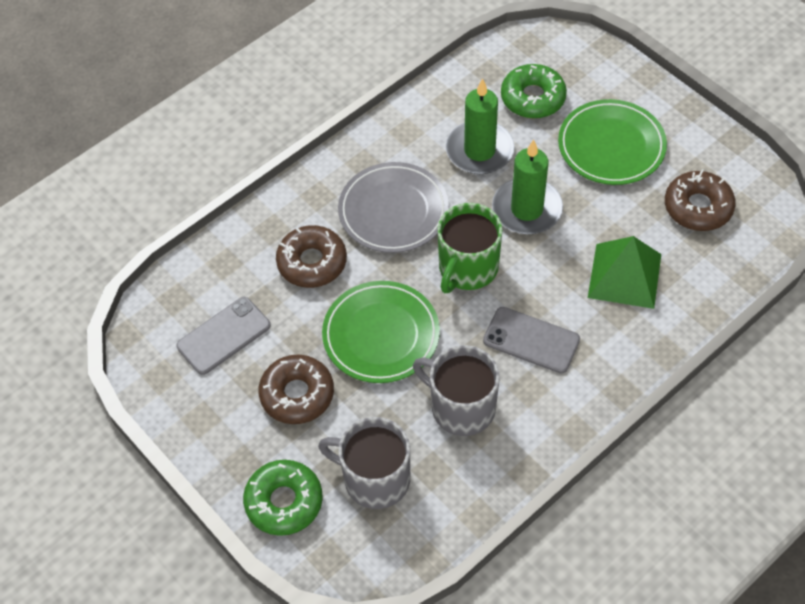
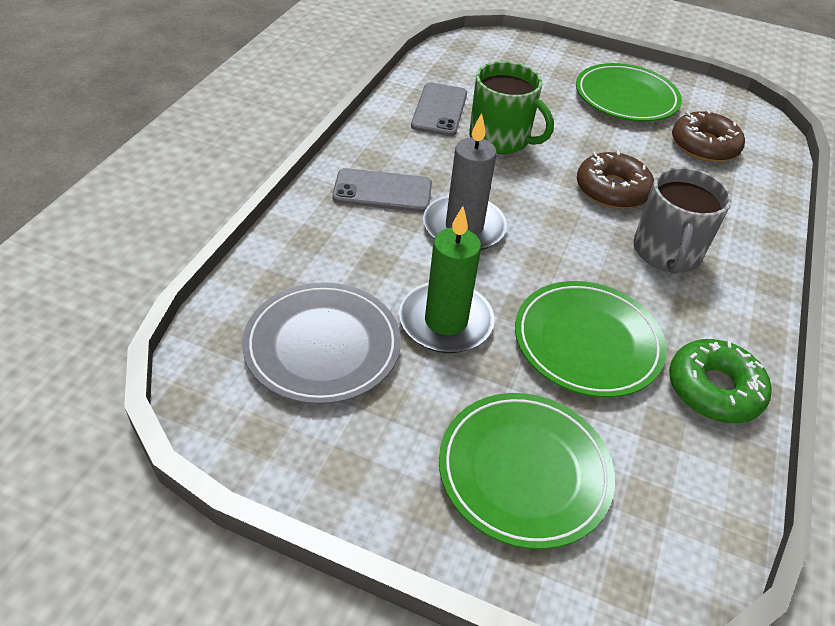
brown donut: [258,355,334,424] [276,225,347,288] [665,169,736,231] = 3 -> [577,150,654,209] [672,110,745,162] = 2
green candle: [446,78,514,174] [492,139,563,235] = 2 -> [399,206,495,353] = 1
green donut: [243,460,323,536] [501,64,567,118] = 2 -> [669,339,771,423] = 1
green plate: [322,281,440,383] [558,99,667,185] = 2 -> [439,393,615,549] [515,281,667,398] [576,63,682,122] = 3
green pyramid: [588,236,661,309] = 1 -> none = 0
grey candle: none = 0 -> [423,113,507,250] = 1
grey mug: [318,417,410,509] [413,345,500,436] = 2 -> [633,167,732,274] = 1

